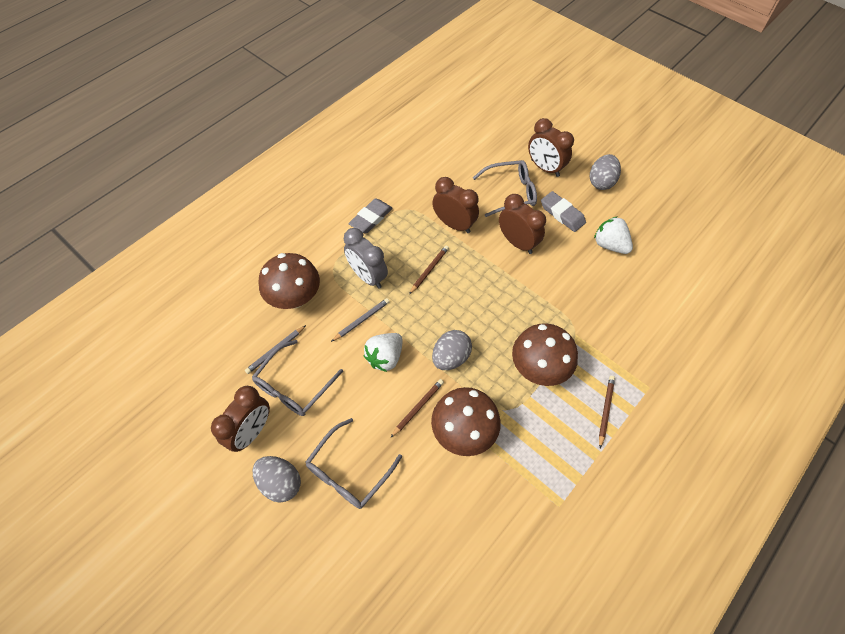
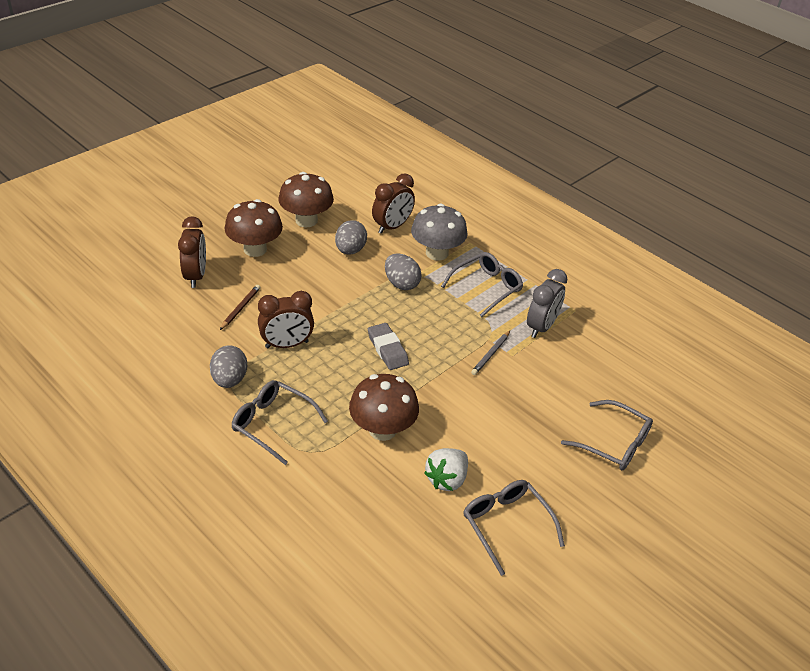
brown clock: [211,386,270,452] [432,177,479,233] [499,194,546,254] [528,118,574,177] = 4 -> [178,216,206,288] [258,291,314,348] [372,173,415,234] = 3
brown pencil: [390,379,444,438] [409,245,449,294] [599,376,615,448] = 3 -> [220,285,260,330] = 1
grey eraser: [348,198,393,234] [541,191,586,232] = 2 -> [368,323,409,370] = 1
grey glasses: [252,340,343,416] [306,418,402,509] [473,160,537,217] = 3 -> [232,380,328,465] [441,252,523,317] [463,480,565,576] [561,400,653,470] = 4
grey mushroom: none = 0 -> [411,204,468,261] = 1
grey pencil: [245,325,306,374] [331,298,390,342] = 2 -> [471,331,510,375] = 1
white strawberry: [363,333,403,372] [594,216,633,254] = 2 -> [424,448,468,491] = 1

